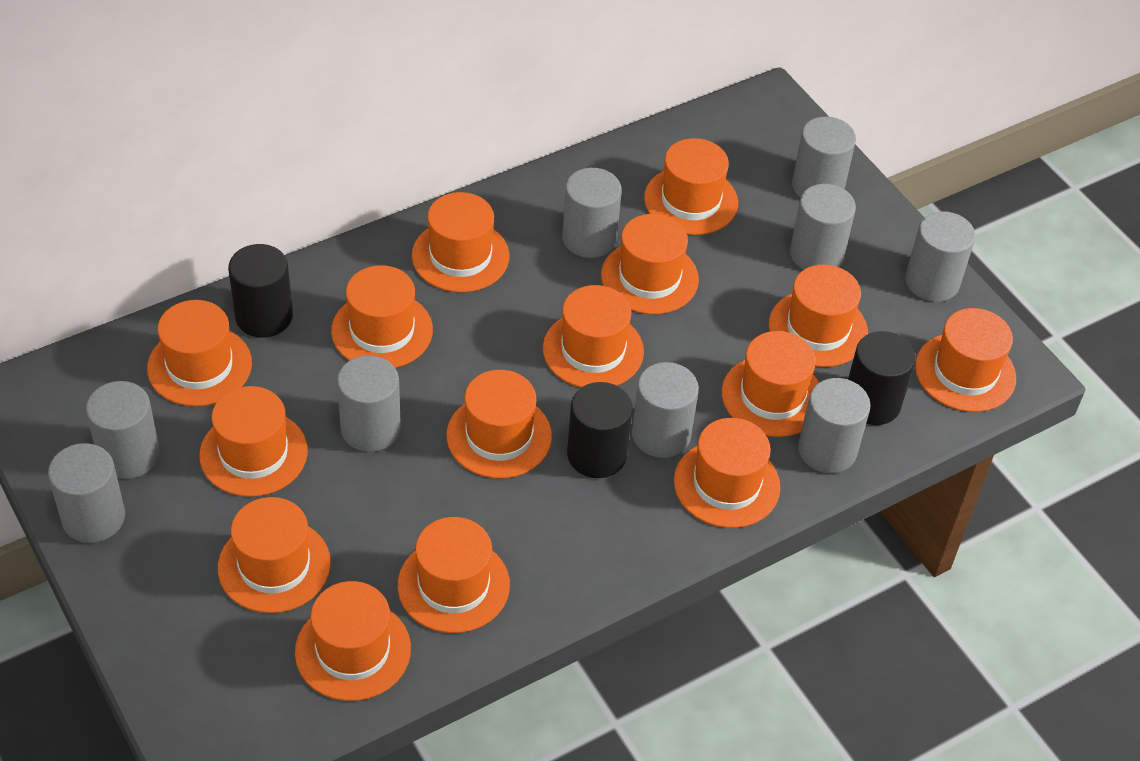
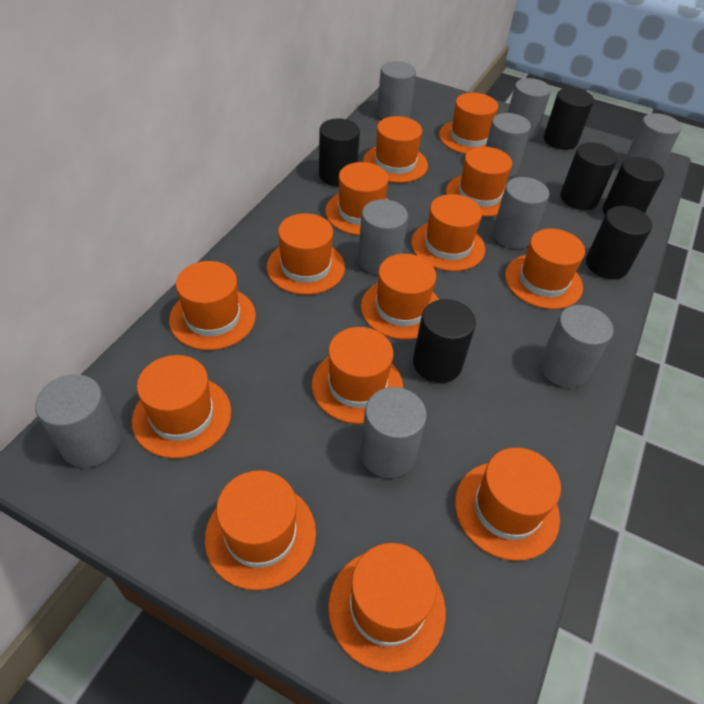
black cylinder: [228,244,293,338] [567,382,633,478] [848,331,916,425] = 3 -> [319,118,360,186] [413,299,476,383] [544,88,594,150] [560,142,618,210] [586,206,652,279] [603,157,664,215] = 6
orange hat: [147,300,252,406] [199,386,308,497] [218,497,331,613] [295,581,411,701] [331,265,433,368] [398,517,510,633] [412,192,510,292] [447,370,552,478] [543,285,644,388] [601,214,699,314] [644,138,738,235] [674,418,780,528] [722,331,819,437] [769,265,868,367] [915,308,1016,412] = 15 -> [132,355,231,458] [169,261,256,350] [205,470,316,590] [266,213,345,295] [312,327,403,424] [325,162,389,235] [328,543,446,672] [361,254,439,340] [363,116,428,183] [411,194,485,271] [439,93,498,154] [446,147,512,217] [455,448,561,561] [505,229,585,309] = 14

